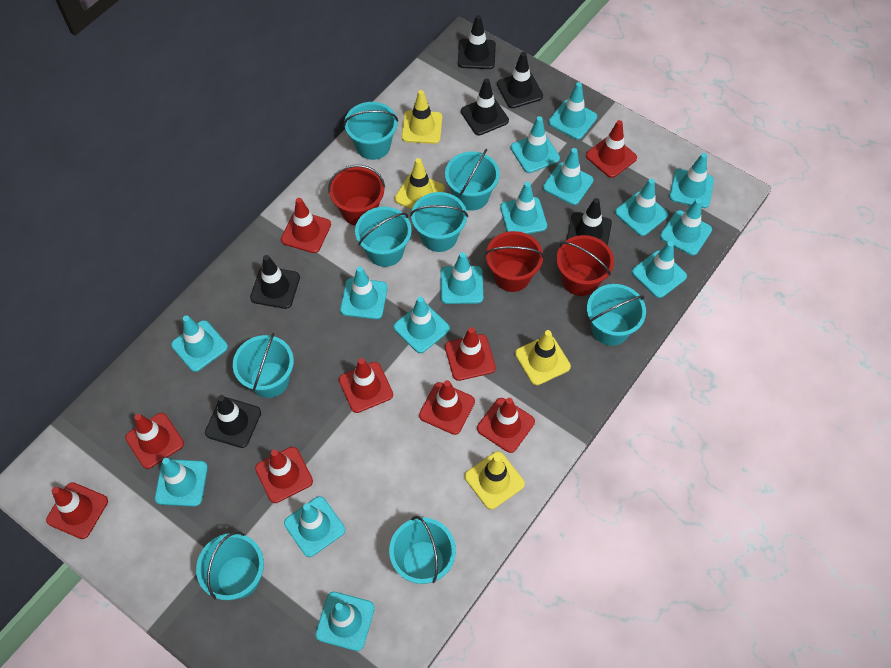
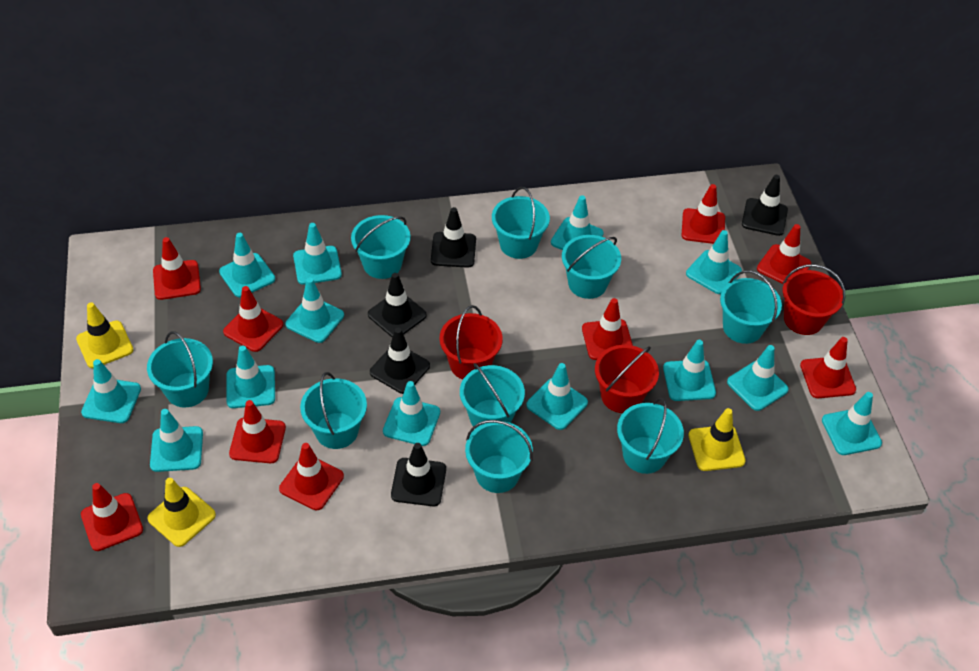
black traffic cone: [205,395,261,448] [250,255,300,309] [458,15,496,69] [461,78,509,135] [497,52,543,108] [566,198,612,245] = 6 -> [368,273,427,337] [370,328,430,394] [391,443,446,506] [431,207,476,268] [742,175,788,236] = 5
turquoise bucket: [196,532,264,600] [233,333,294,398] [343,102,398,160] [355,207,412,267] [389,516,456,584] [410,192,468,252] [445,149,500,211] [587,284,646,346] = 8 -> [147,331,213,408] [300,372,367,449] [351,215,411,279] [460,363,525,429] [465,420,533,493] [492,187,550,259] [562,235,621,299] [617,398,684,474] [720,270,782,344] = 9
turquoise traffic cone: [155,458,208,507] [171,315,228,372] [284,496,345,557] [315,592,375,651] [340,266,388,319] [394,297,450,353] [440,252,483,304] [500,182,547,234] [511,116,560,173] [543,148,593,205] [548,82,597,140] [615,179,668,236] [632,241,687,298] [660,199,712,256] [669,153,714,208] = 15 -> [81,359,141,423] [150,409,203,472] [219,233,275,297] [226,345,275,408] [286,278,344,343] [293,223,342,285] [383,381,440,446] [526,363,588,430] [551,195,604,250] [663,340,716,401] [686,230,742,294] [727,345,788,411] [822,392,882,455] = 13
yellow traffic cone: [395,158,445,210] [402,90,442,144] [465,451,525,509] [515,330,571,385] = 4 -> [76,302,133,368] [147,478,216,547] [688,408,746,471] = 3

